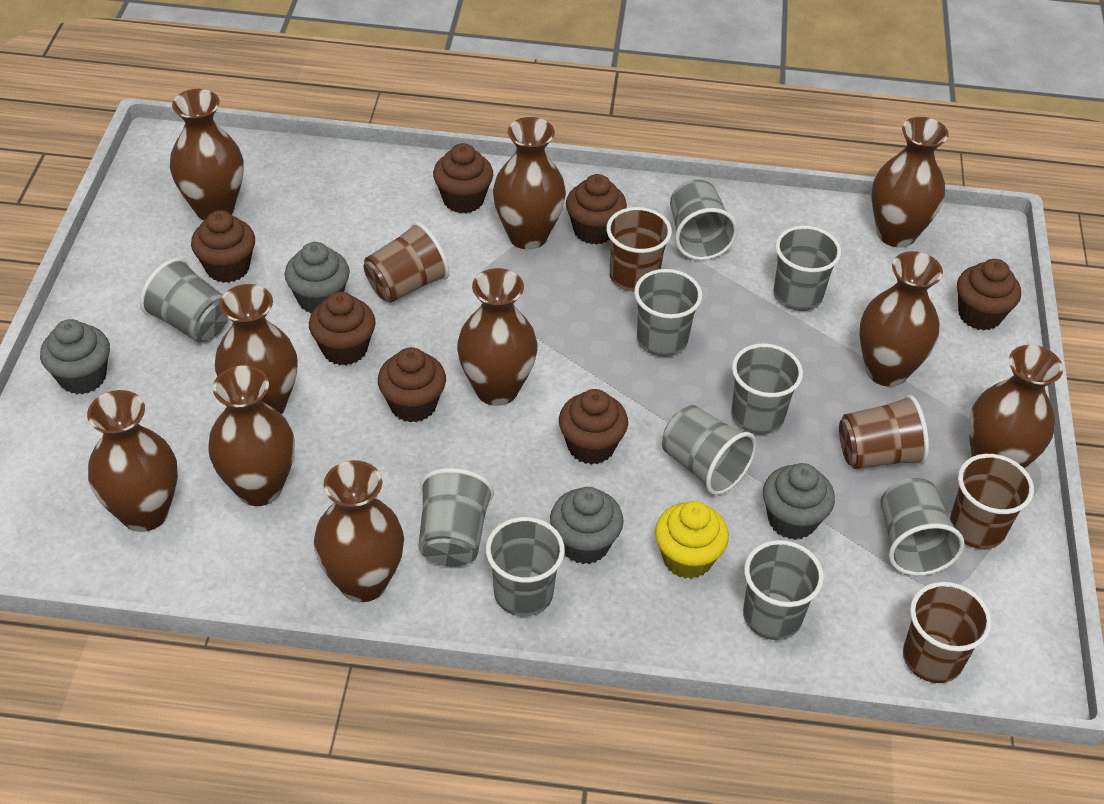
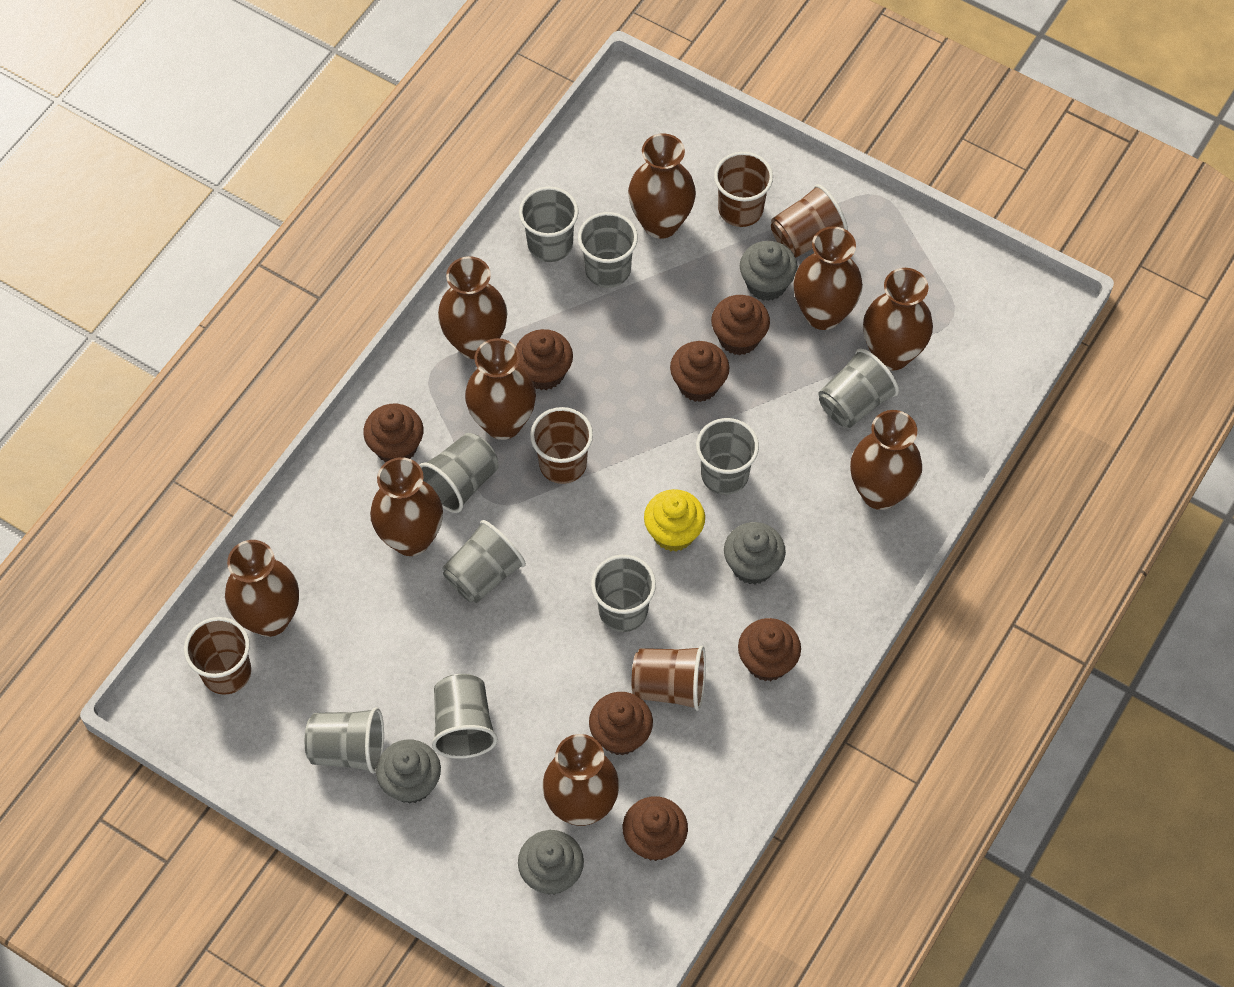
brown vase: [87,390,178,532] [170,89,244,220] [208,365,295,506] [215,284,298,415] [314,460,404,602] [457,268,537,406] [493,117,566,250] [859,251,943,387] [872,117,949,247] [969,345,1063,468] = 10 -> [225,540,299,637] [370,457,443,556] [438,256,507,359] [465,338,536,440] [542,734,619,826] [628,133,696,239] [793,226,863,330] [850,410,922,510] [863,268,933,370] = 9
grey cup: [140,258,228,343] [418,468,494,567] [486,517,565,616] [634,269,702,357] [662,405,757,495] [670,179,738,260] [731,343,803,434] [743,540,824,640] [773,226,841,311] [881,478,964,576] = 10 -> [305,707,384,774] [419,433,499,513] [432,674,498,759] [442,520,526,603] [519,187,579,262] [578,212,638,288] [591,555,656,632] [696,418,759,495] [819,349,899,428] = 9

